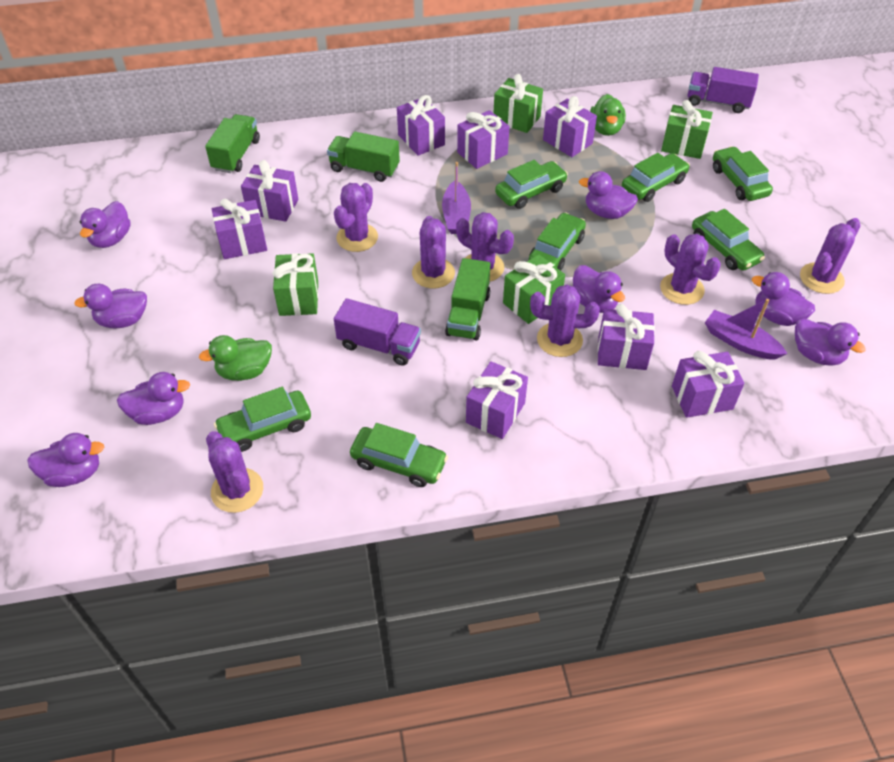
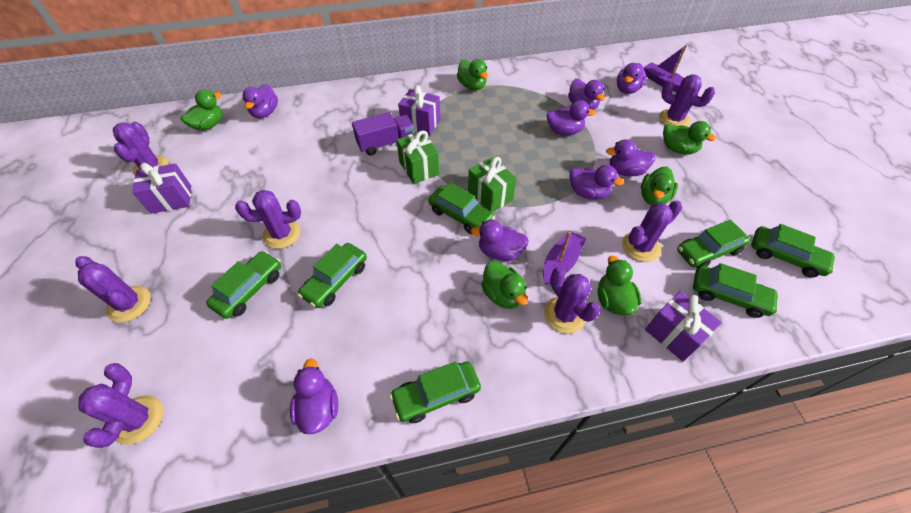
green duck: [199,335,272,381] [590,94,626,136] = 2 -> [181,89,223,130] [457,59,488,90] [481,261,528,309] [598,256,641,315] [641,167,678,205] [663,121,716,155] = 6
green gift: [272,253,318,316] [494,74,543,133] [503,254,565,324] [661,100,713,159] = 4 -> [396,130,439,184] [468,157,517,212] = 2
green truck: [205,114,260,173] [327,131,400,182] [445,258,490,341] = 3 -> none = 0
purple gift: [212,199,267,259] [241,160,298,222] [397,95,445,156] [457,110,510,169] [466,361,528,439] [543,96,597,157] [598,304,655,370] [672,351,745,418] = 8 -> [132,163,191,214] [398,85,440,135] [645,291,722,361] = 3
purple truck: [334,298,421,366] [687,67,759,113] = 2 -> [352,112,414,156] = 1

